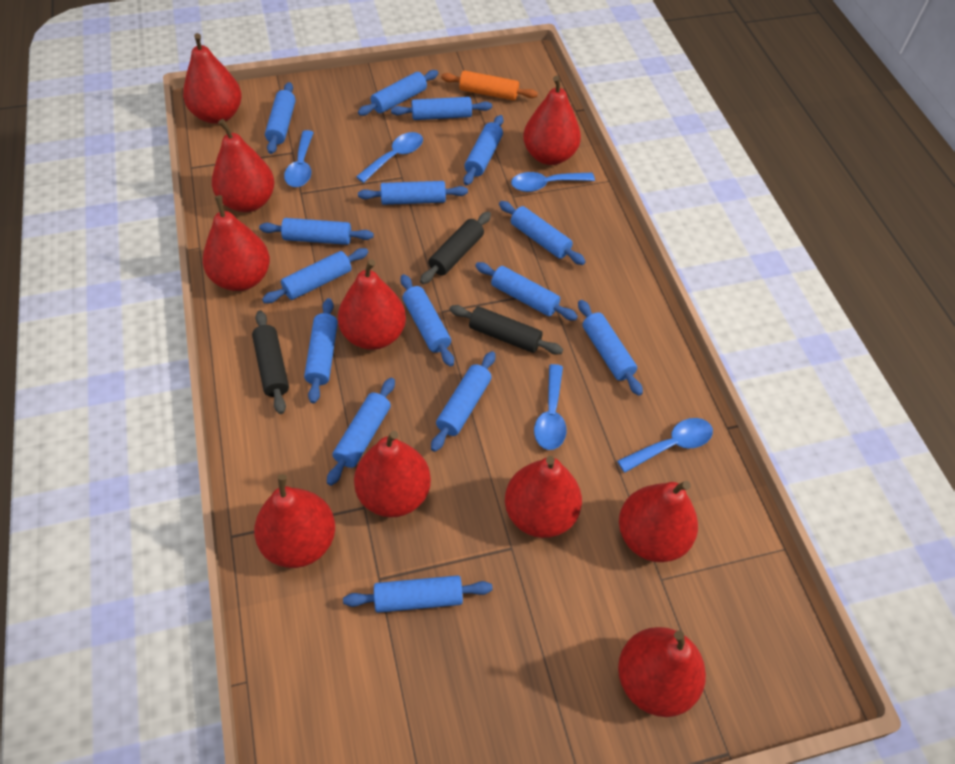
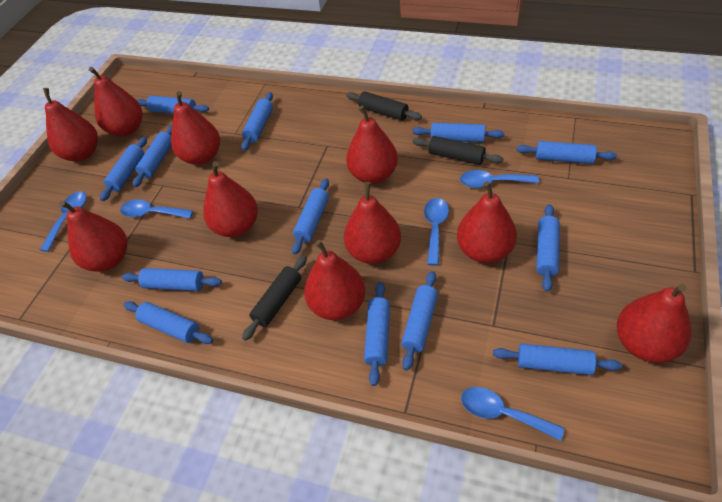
blue rolling pin: [259,218,374,245] [262,248,368,303] [265,82,296,154] [304,298,338,404] [327,378,395,486] [343,575,493,613] [358,70,438,116] [358,181,468,205] [391,97,492,120] [400,274,454,367] [431,351,495,452] [463,115,504,186] [475,262,578,321] [499,201,586,265] [578,300,643,396] = 15 -> [100,137,147,201] [122,268,222,291] [124,301,213,344] [133,125,172,187] [137,96,209,114] [241,92,273,151] [292,178,329,255] [364,282,390,386] [401,271,438,371] [412,123,505,143] [493,344,622,375] [516,141,617,164] [536,204,560,292] = 13
orange rolling pin: [441,70,538,101] = 1 -> none = 0

